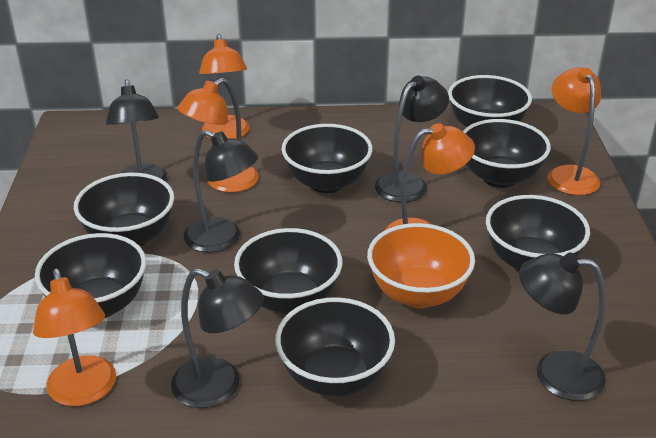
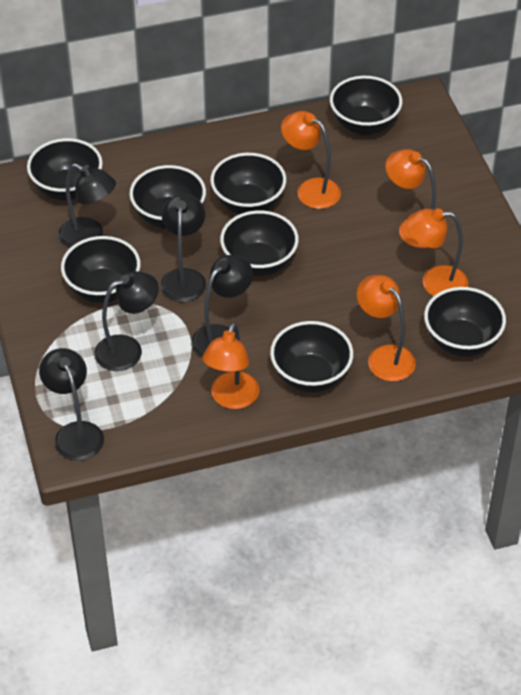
orange bowl: [367,223,475,308] = 1 -> none = 0

